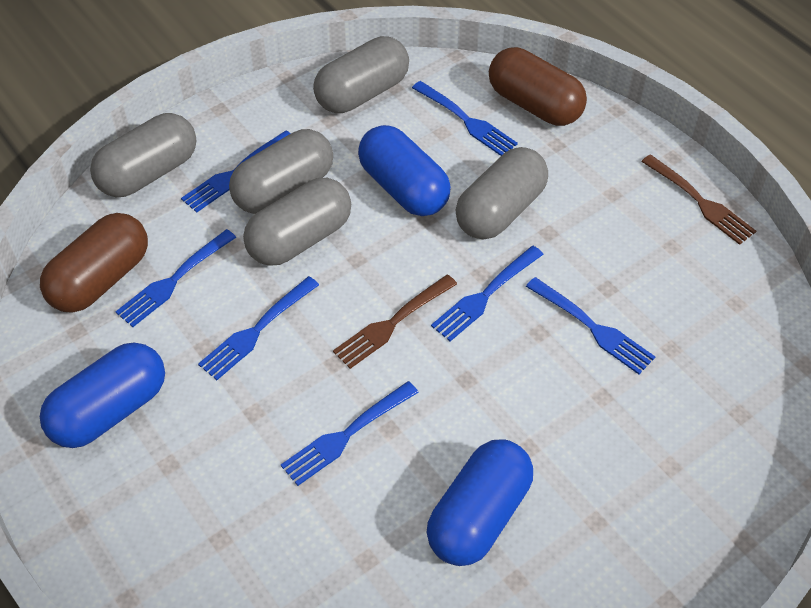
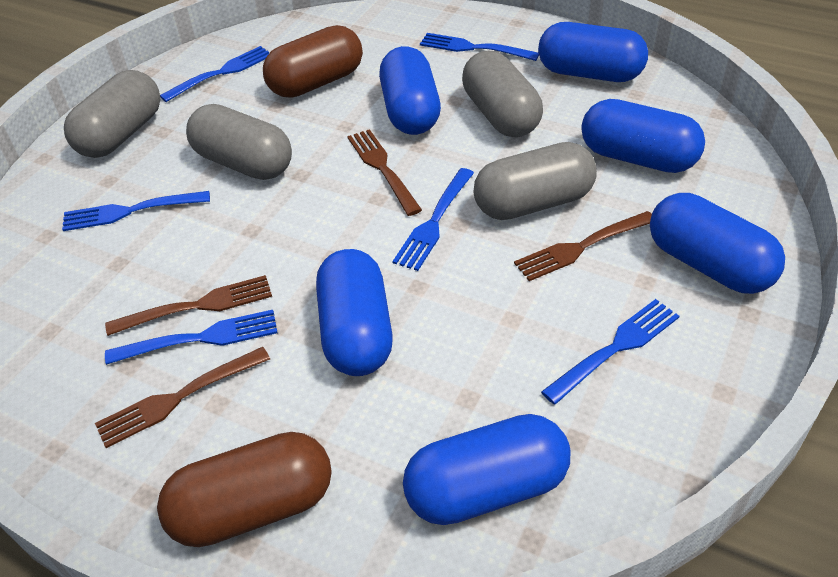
blue capsule: [40,343,165,448] [358,125,451,216] [427,439,533,566] = 3 -> [316,249,393,376] [379,46,441,135] [403,414,570,525] [538,22,648,82] [581,99,705,173] [650,193,785,294] = 6
blue fork: [115,229,236,327] [181,131,291,213] [198,276,319,380] [281,381,419,486] [412,81,518,156] [431,246,544,341] [526,277,655,374] = 7 -> [62,191,210,231] [105,310,278,365] [160,46,269,102] [392,168,474,271] [420,33,539,61] [541,299,679,405] = 6
brown fork: [333,275,457,369] [641,154,756,245] = 2 -> [95,347,270,448] [105,275,272,336] [347,129,422,216] [514,211,652,281] = 4
grey capsule: [90,113,196,197] [229,129,333,214] [243,178,351,266] [313,36,409,113] [455,147,548,240] = 5 -> [64,70,160,158] [186,104,292,180] [462,51,543,137] [474,142,597,220] = 4

